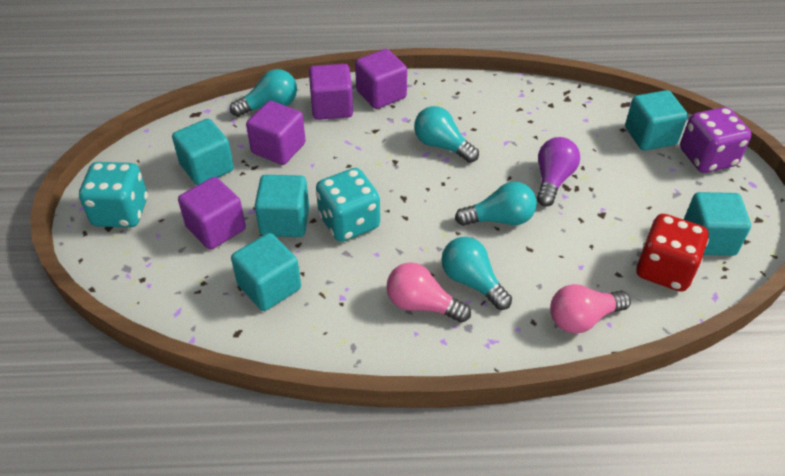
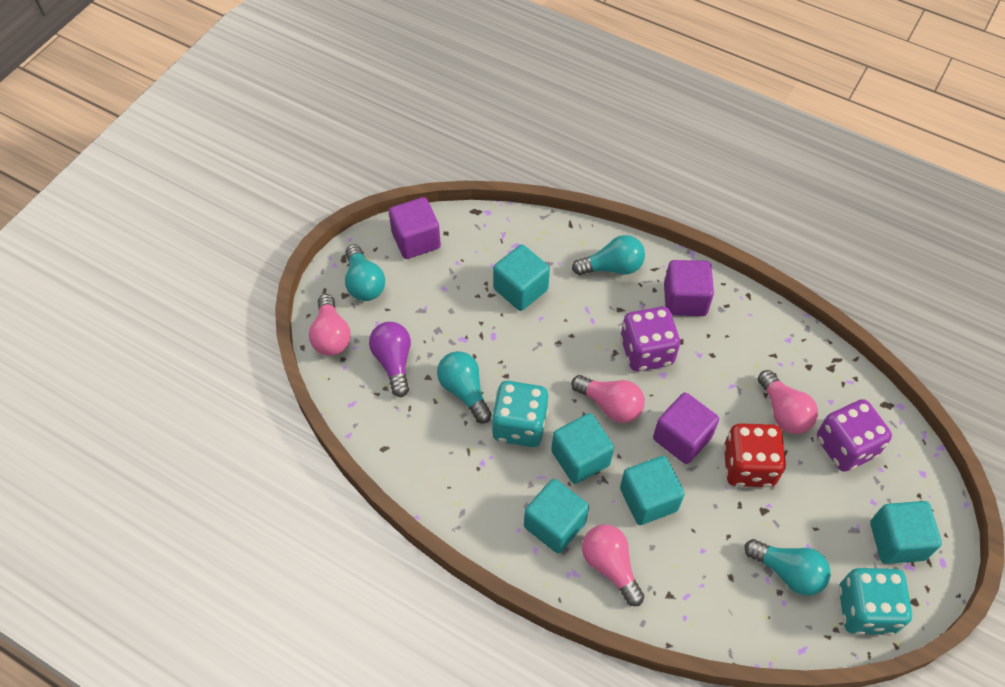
pink light bulb: [387,262,471,323] [550,284,631,334] = 2 -> [309,294,351,356] [571,375,645,423] [582,524,644,606] [758,370,818,434] = 4
purple cube: [178,177,246,250] [246,101,306,165] [309,64,353,120] [355,49,407,109] = 4 -> [389,197,441,259] [653,393,719,464] [664,260,714,316] = 3
purple dice: [680,107,752,173] = 1 -> [620,307,680,371] [817,399,892,472] = 2

